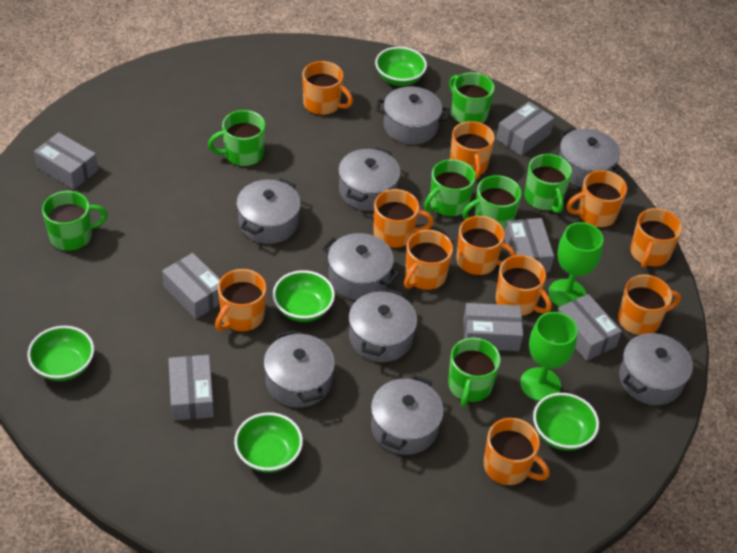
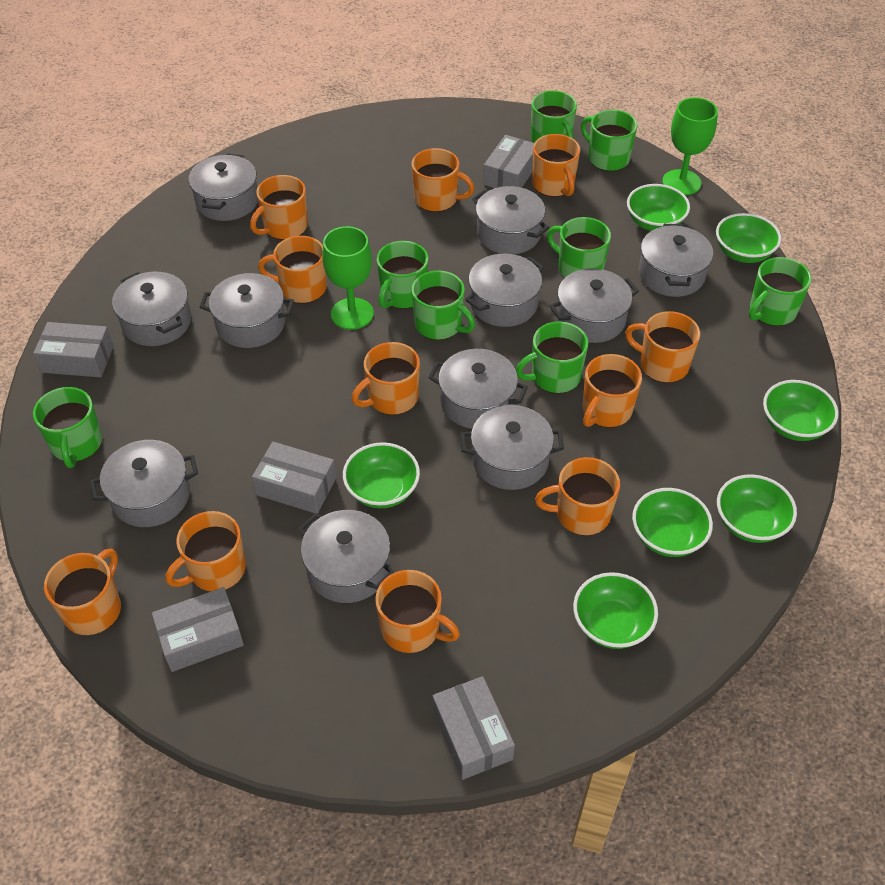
green bowl: [27,326,94,381] [234,412,303,473] [273,270,335,322] [375,47,427,86] [533,393,599,450] = 5 -> [343,442,420,508] [573,572,658,649] [627,184,690,231] [632,488,713,557] [716,213,781,263] [717,474,797,543] [763,380,838,441] = 7
green mug: [42,191,108,251] [208,110,266,167] [424,159,476,217] [448,338,501,407] [449,72,495,123] [462,175,522,232] [524,154,572,213] = 7 -> [33,387,102,468] [377,241,428,309] [411,270,475,340] [516,321,588,393] [531,90,577,143] [547,217,611,278] [581,110,638,171] [749,257,812,326] = 8
grey box: [34,132,98,189] [162,253,220,319] [169,355,214,421] [463,303,523,351] [496,102,554,156] [504,218,554,272] [557,294,622,361] = 7 -> [33,322,114,377] [152,587,244,672] [252,442,336,514] [432,676,515,780] [483,135,534,188] = 5
grey pot: [236,179,301,244] [264,330,335,408] [322,233,399,300] [338,147,401,211] [349,288,417,362] [371,375,444,455] [376,86,449,145] [559,128,620,187] [619,333,693,405] = 9 -> [90,440,198,527] [112,272,191,346] [189,153,258,221] [200,273,294,348] [298,510,395,603] [428,349,528,429] [461,405,564,490] [465,254,544,327] [472,186,550,254] [549,268,639,343] [639,224,713,297] = 11

